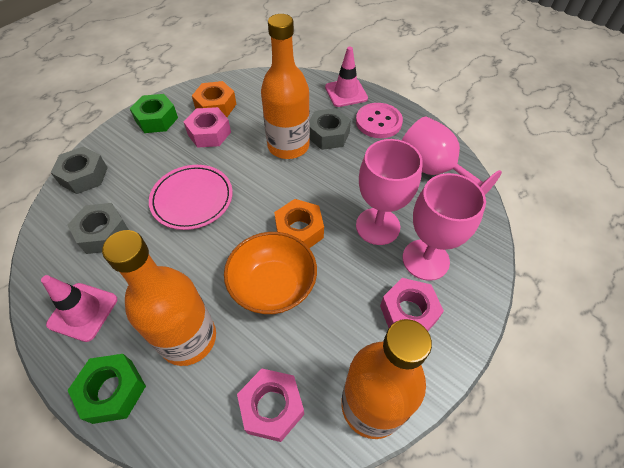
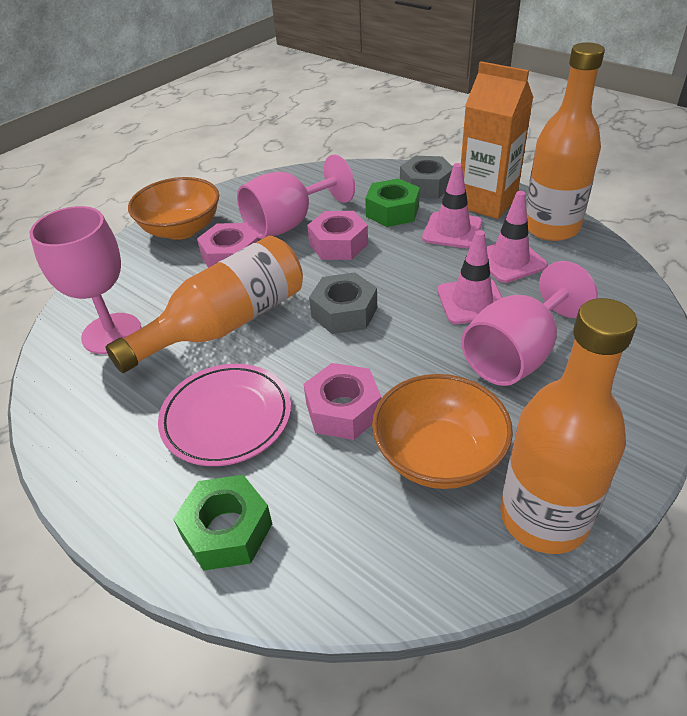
grey nut: [51,147,108,194] [67,203,129,254] [309,108,351,150] = 3 -> [309,272,377,334] [400,156,453,199] = 2
orange bowl: [224,232,317,314] = 1 -> [128,177,219,240] [372,374,513,489] = 2
orange carton: none = 0 -> [461,61,533,219] = 1
orange nut: [192,81,237,117] [274,199,324,248] = 2 -> none = 0
pink button: [356,103,403,138] = 1 -> none = 0
pink traffic cone: [41,275,117,342] [325,47,368,107] = 2 -> [422,163,482,249] [437,230,503,324] [487,191,548,283] = 3

